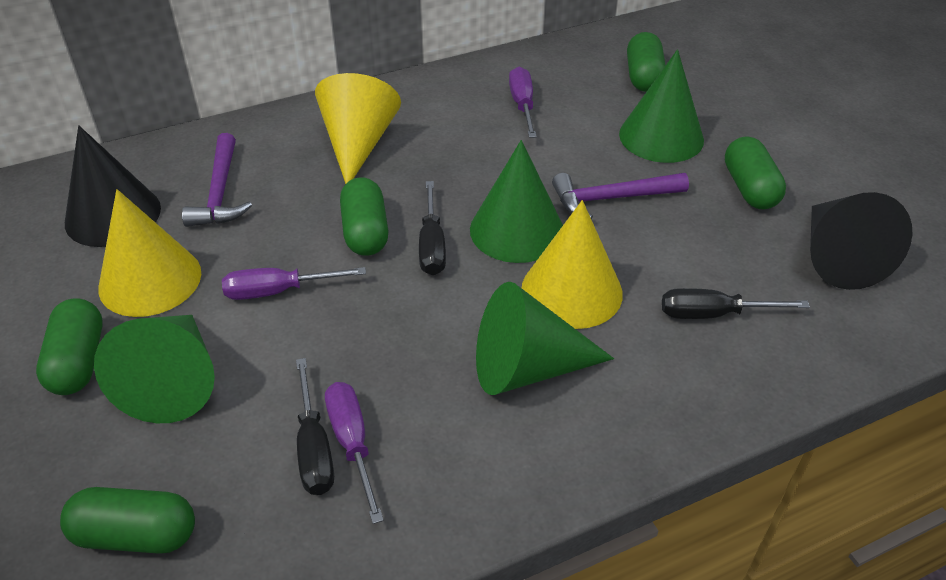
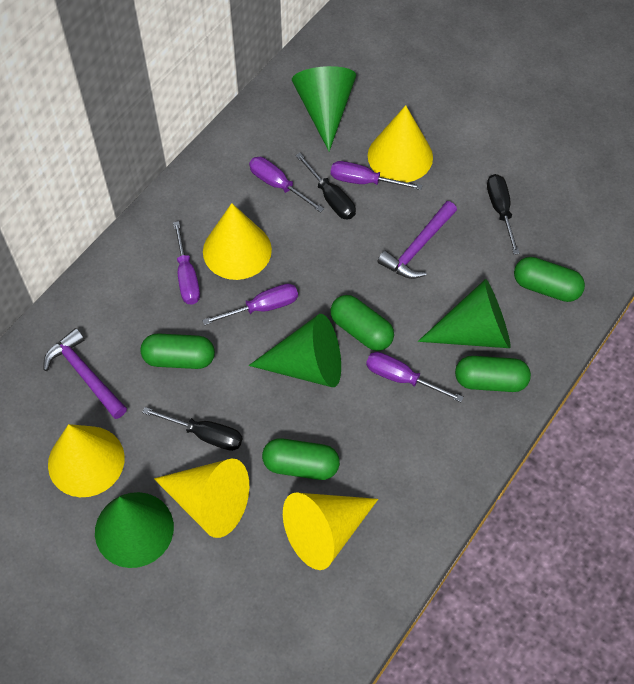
black cone: [65,125,161,247] [810,192,913,290] = 2 -> none = 0
purple screwdriver: [222,267,366,300] [325,382,384,524] [509,67,537,138] = 3 -> [173,221,200,304] [202,284,298,325] [249,157,324,213] [331,161,423,190] [366,352,464,402] = 5
yellow cone: [98,189,201,317] [315,73,401,184] [522,200,623,329] = 3 -> [48,424,125,497] [154,459,249,538] [203,203,272,280] [283,492,378,570] [368,105,433,182] = 5

